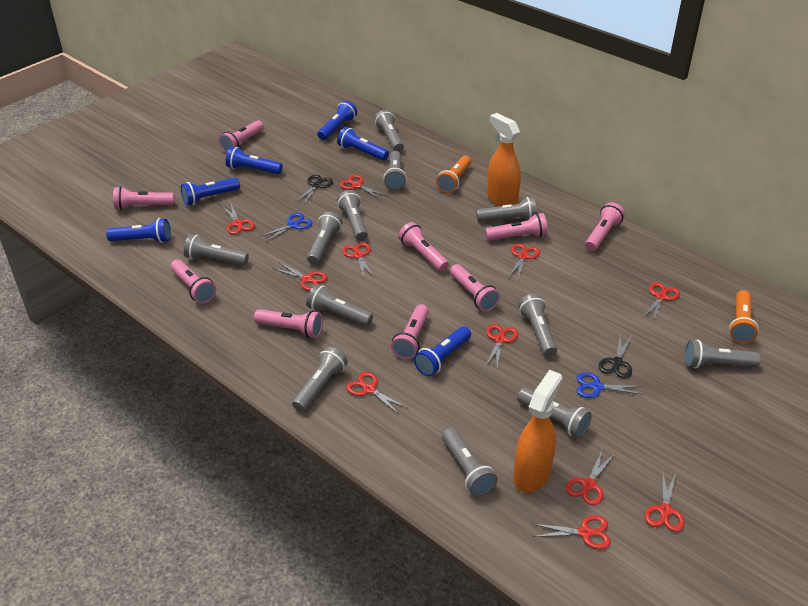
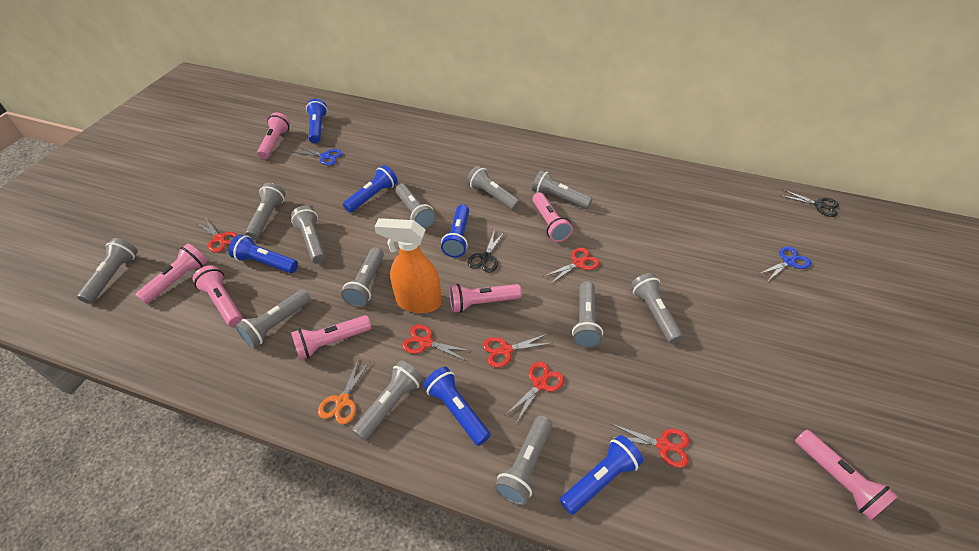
orange flashlight: [436,155,471,193] [729,290,759,344] = 2 -> none = 0
orange scissors: none = 0 -> [318,358,371,424] = 1
orange spray bottle: [487,113,521,206] [513,370,562,493] = 2 -> [374,218,441,313] = 1
pink flashlight: [113,186,174,210] [170,260,216,304] [219,120,264,153] [254,309,323,338] [391,304,429,359] [398,222,449,272] [450,264,500,312] [485,213,548,241] [585,202,625,251] = 9 -> [135,243,208,304] [193,265,243,327] [257,112,290,159] [291,315,371,360] [449,284,522,313] [532,192,573,242] [795,430,898,520] = 7
red scissors: [222,203,255,235] [272,262,328,291] [339,175,387,199] [342,243,374,279] [346,372,407,414] [485,324,518,367] [508,244,540,281] [533,515,611,549] [566,449,614,505] [644,282,680,320] [645,469,685,532] = 11 -> [195,217,237,253] [402,325,470,361] [483,334,552,368] [507,361,564,424] [543,248,600,284] [609,424,689,468] = 6

